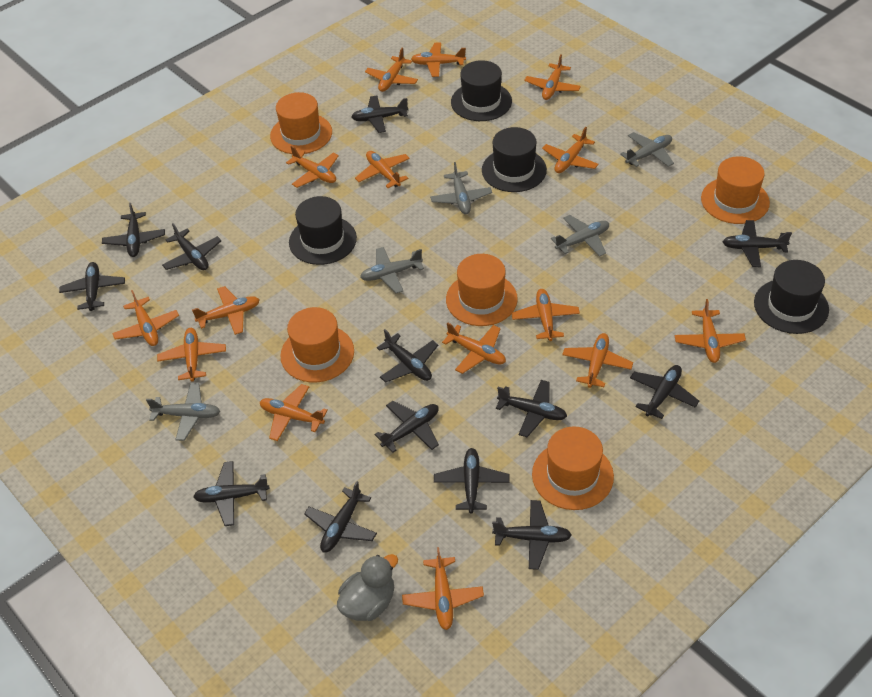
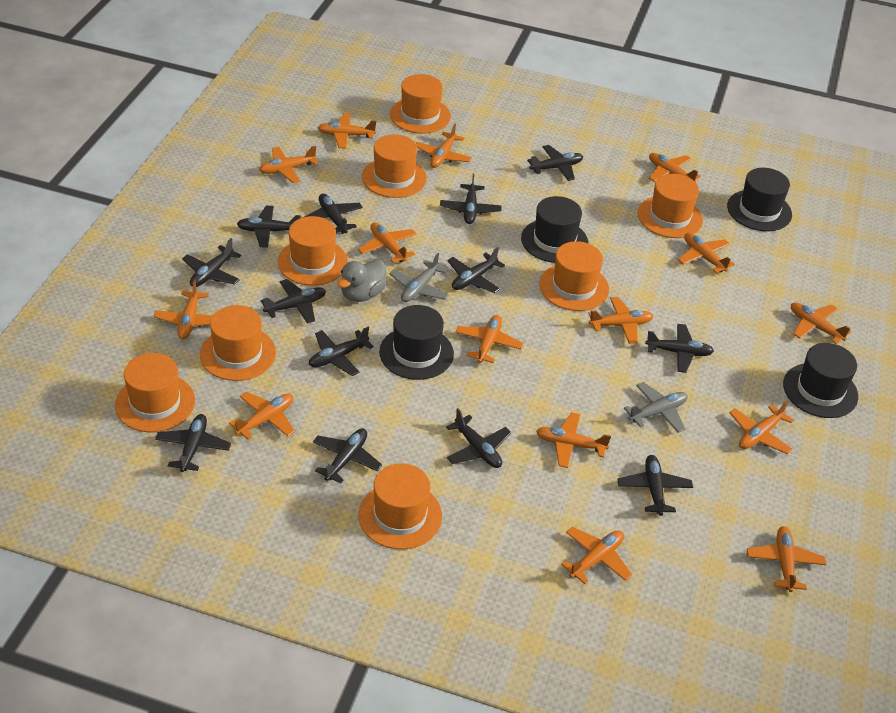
grey plane: [146,383,220,441] [360,247,424,293] [430,162,492,214] [551,215,609,257] [620,132,674,167] = 5 -> [389,253,449,302] [624,382,688,433] = 2
orange hat: [270,92,332,154] [280,307,354,382] [446,254,518,326] [532,426,614,510] [701,156,770,224] = 5 -> [115,353,195,432] [200,305,276,381] [278,216,348,286] [358,463,442,549] [362,134,427,198] [390,74,451,134] [539,241,609,311] [637,174,703,238] = 8

